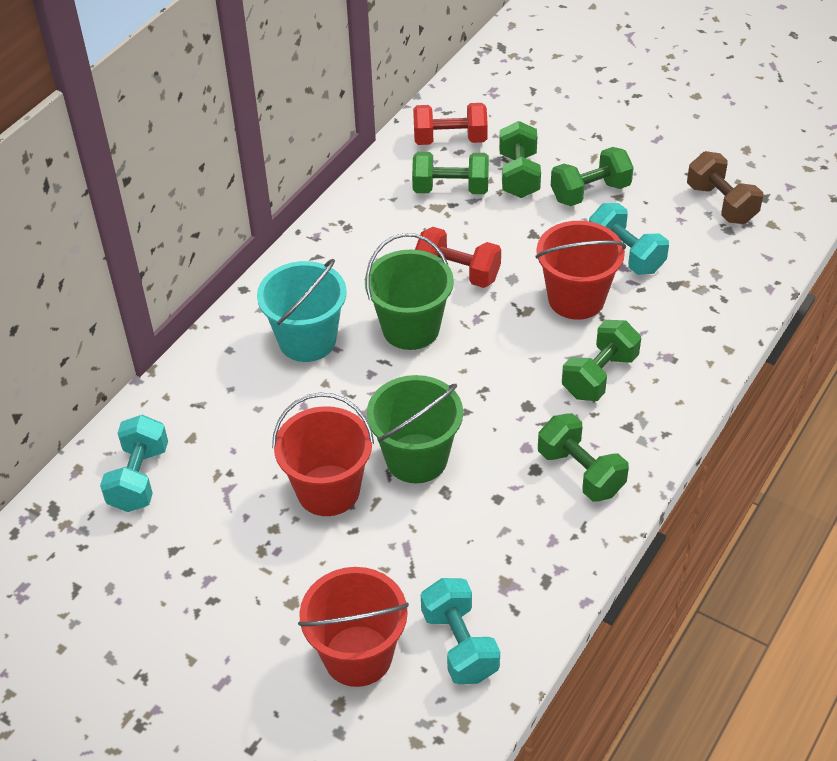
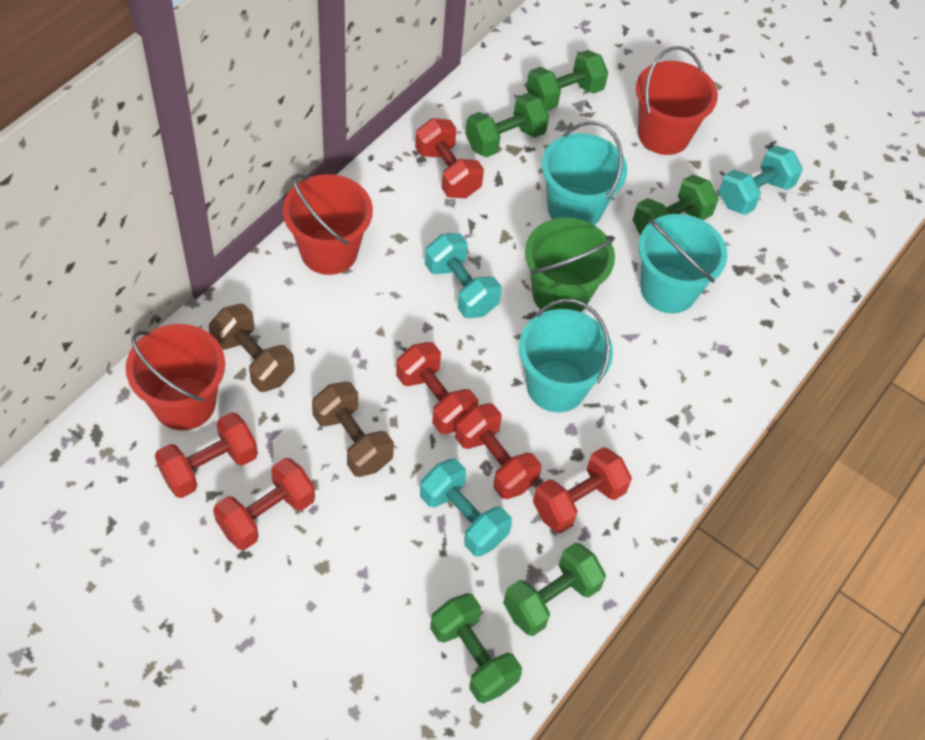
brown dumbbell: [687,151,763,224] = 1 -> [209,304,295,392] [312,381,394,477] = 2
green bucket: [365,233,454,350] [367,375,463,483] = 2 -> [525,218,615,312] = 1
red dumbbell: [413,103,488,145] [415,227,501,288] = 2 -> [155,412,258,498] [213,458,315,550] [396,342,478,434] [415,118,484,198] [455,403,541,499] [533,447,632,533] = 6
turquoise bucket: [257,259,347,362] = 1 -> [519,299,613,412] [541,121,627,225] [638,214,728,313] = 3

